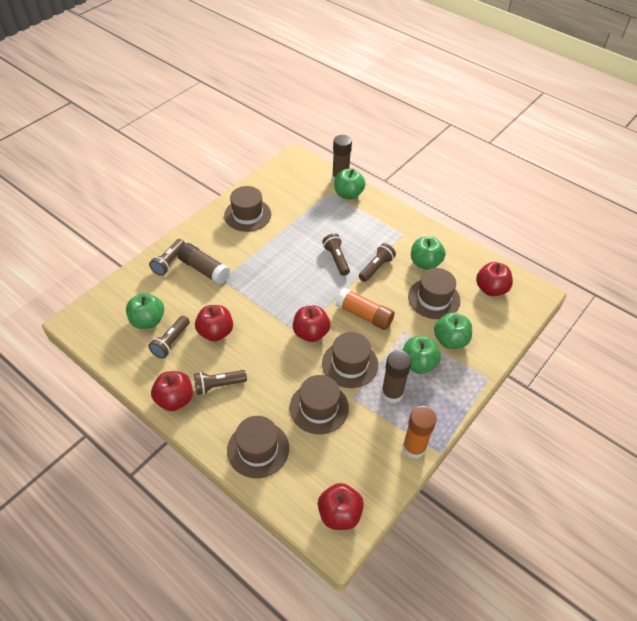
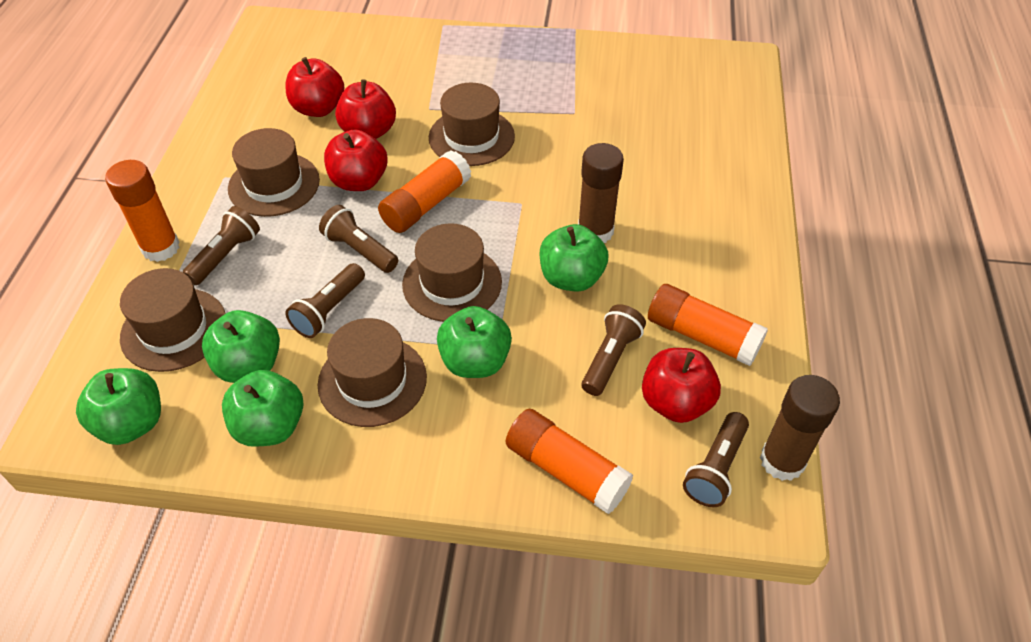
brown glue stick: [178,243,230,285] [332,135,352,181] [381,350,412,403] = 3 -> [578,143,624,243] [760,375,840,481] = 2
orange glue stick: [336,288,395,330] [402,406,437,459] = 2 -> [105,160,180,262] [378,150,471,233] [506,409,633,514] [648,284,768,366] = 4
red apple: [151,371,193,411] [195,305,233,342] [293,306,331,342] [318,483,364,530] [476,262,513,296] = 5 -> [286,57,345,117] [324,130,387,191] [335,79,396,139] [642,348,721,423] = 4

